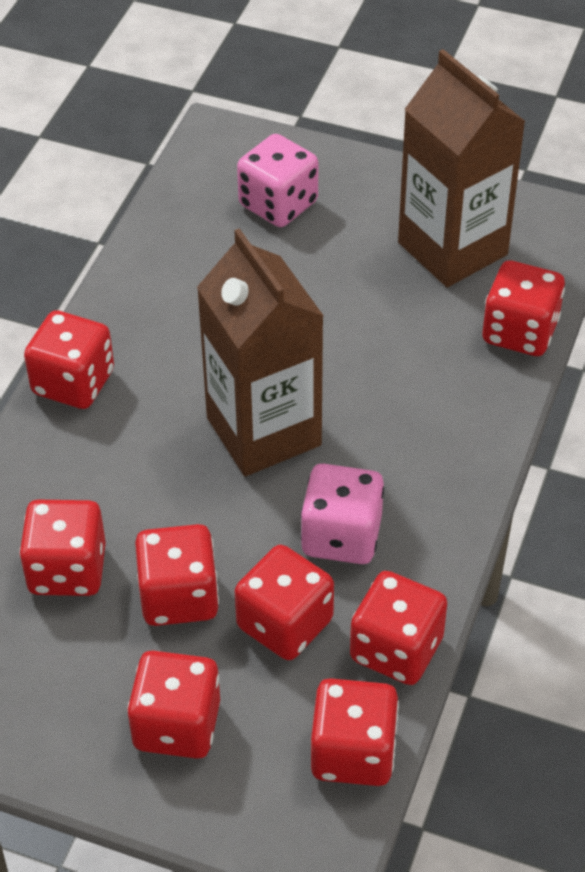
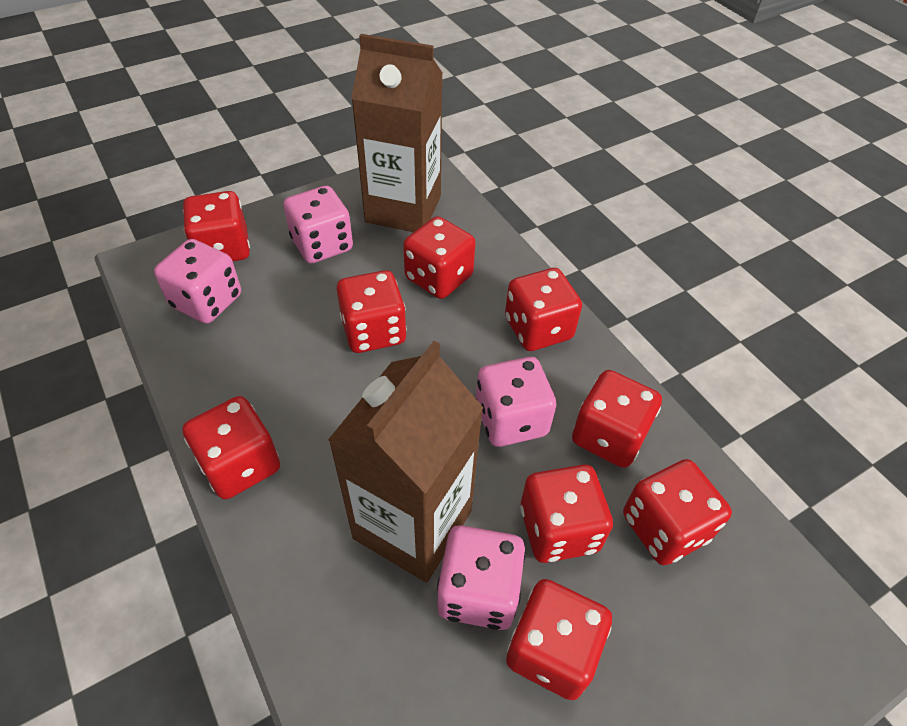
pink dice: [237,134,318,227] [301,464,384,564] = 2 -> [154,239,241,324] [283,186,353,263] [437,525,526,630] [476,357,556,447] = 4
red dice: [19,500,106,596] [24,310,114,409] [127,651,220,759] [135,524,219,626] [235,545,334,660] [311,678,399,786] [350,571,447,685] [483,260,565,356] = 8 -> [182,396,280,499] [183,191,250,261] [337,270,407,353] [403,216,475,299] [505,268,582,351] [506,579,612,700] [520,464,613,563] [572,370,662,468] [623,459,732,565] = 9

